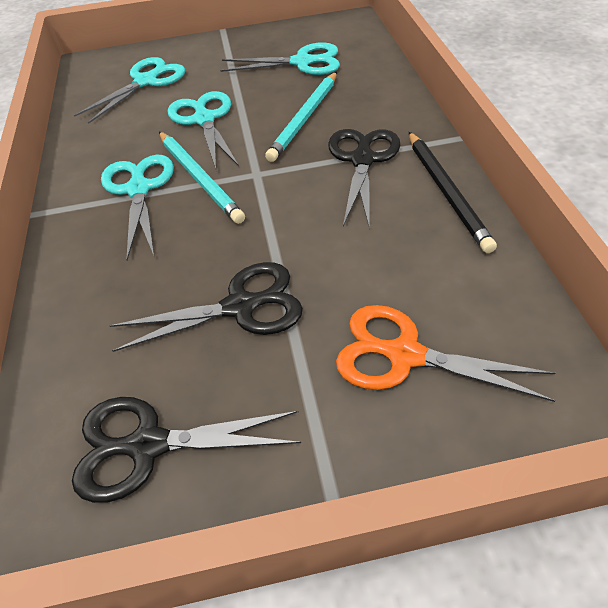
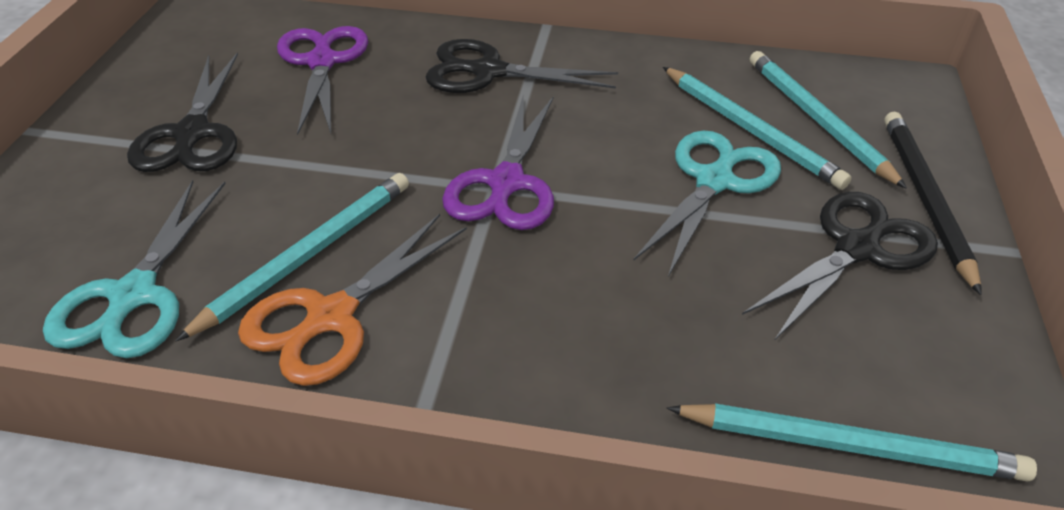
purple scissors: none = 0 -> [277,26,368,135] [442,97,554,230] = 2
turquoise pencil: [159,131,245,224] [265,72,337,162] = 2 -> [176,173,409,341] [663,67,852,190] [667,403,1037,482] [750,51,907,189] = 4
turquoise scissors: [74,57,185,124] [101,155,174,260] [167,91,239,169] [220,42,340,75] = 4 -> [43,180,226,358] [633,130,781,277] = 2

